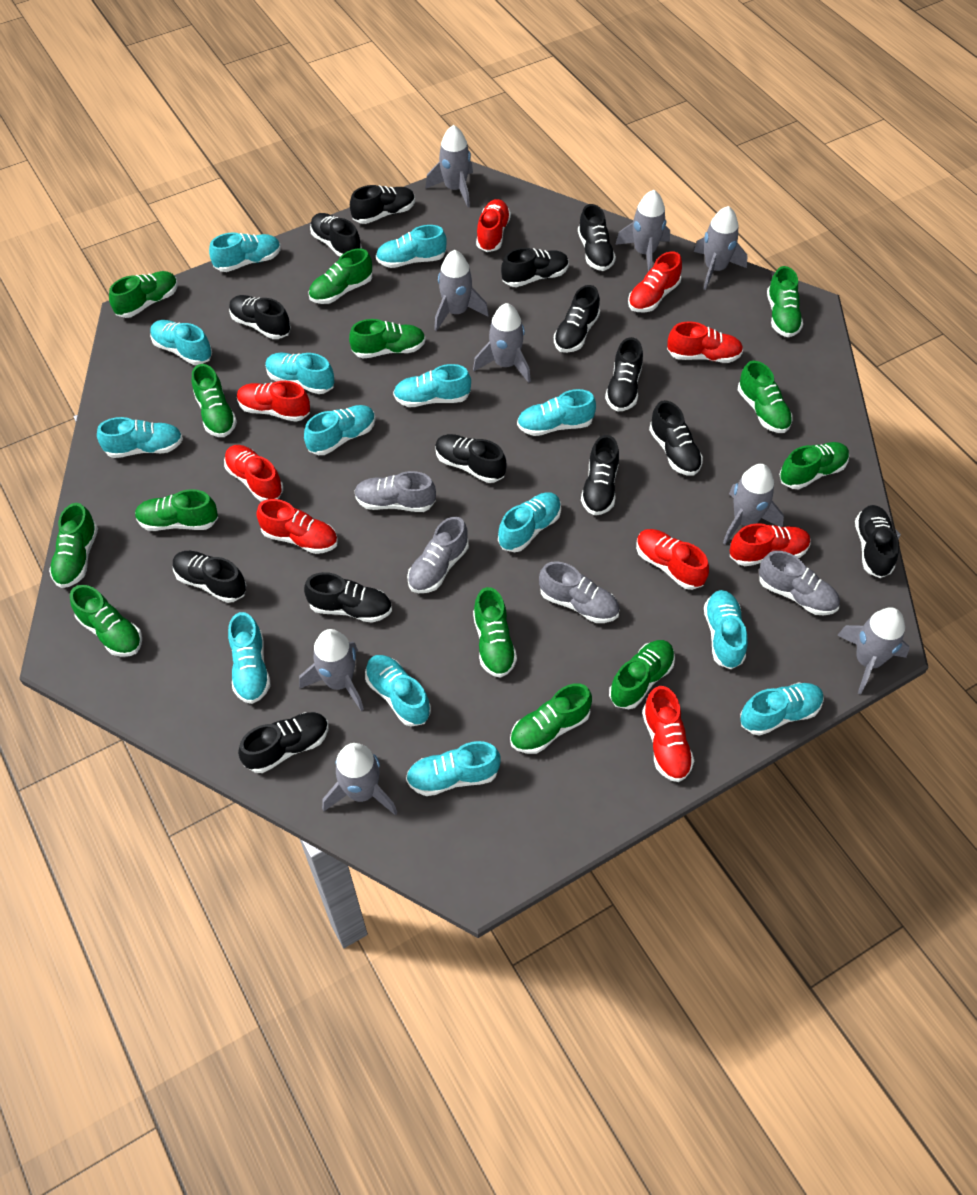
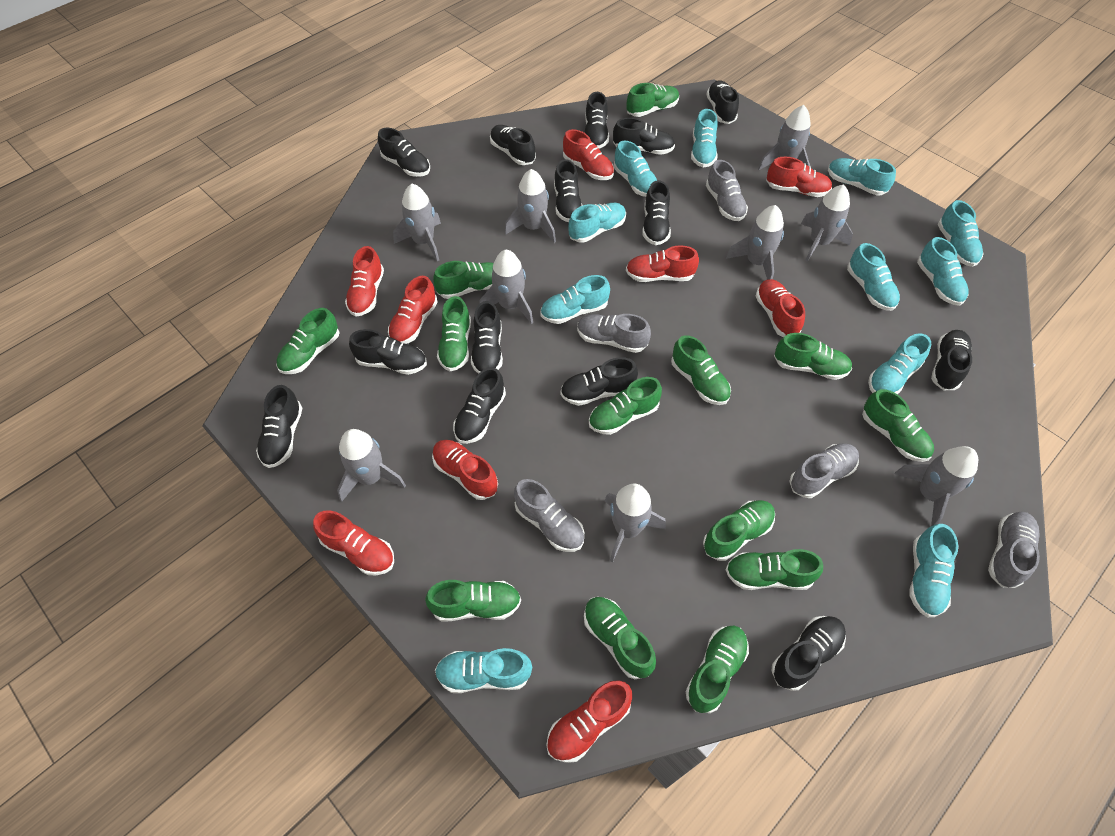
grey shoe: [354,471,436,512] [407,517,469,593] [539,561,620,623] [759,551,840,615] = 4 -> [514,479,584,552] [577,314,651,353] [706,160,748,221] [789,443,859,498] [988,511,1040,588] = 5
turquoise shoe: [97,417,183,458] [150,320,212,365] [209,232,281,272] [228,612,270,704] [265,353,334,394] [304,405,376,455] [365,655,431,727] [376,225,447,268] [393,364,471,407] [406,741,501,796] [498,492,561,552] [517,389,596,436] [704,590,748,669] [740,682,824,736] = 14 -> [435,648,532,693] [540,275,610,324] [568,203,626,243] [614,141,658,197] [691,109,718,167] [828,158,896,195] [847,243,900,311] [868,333,931,395] [909,524,958,617] [917,237,969,306] [938,200,984,267] = 11

